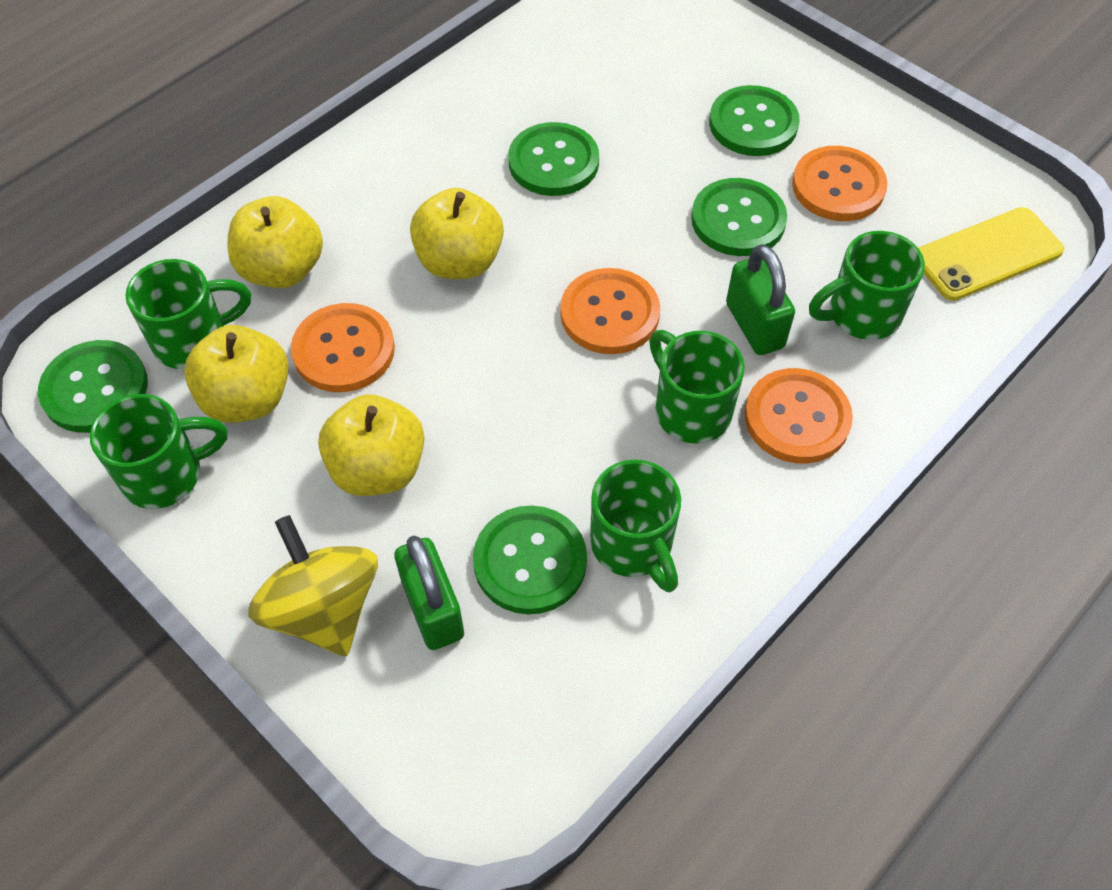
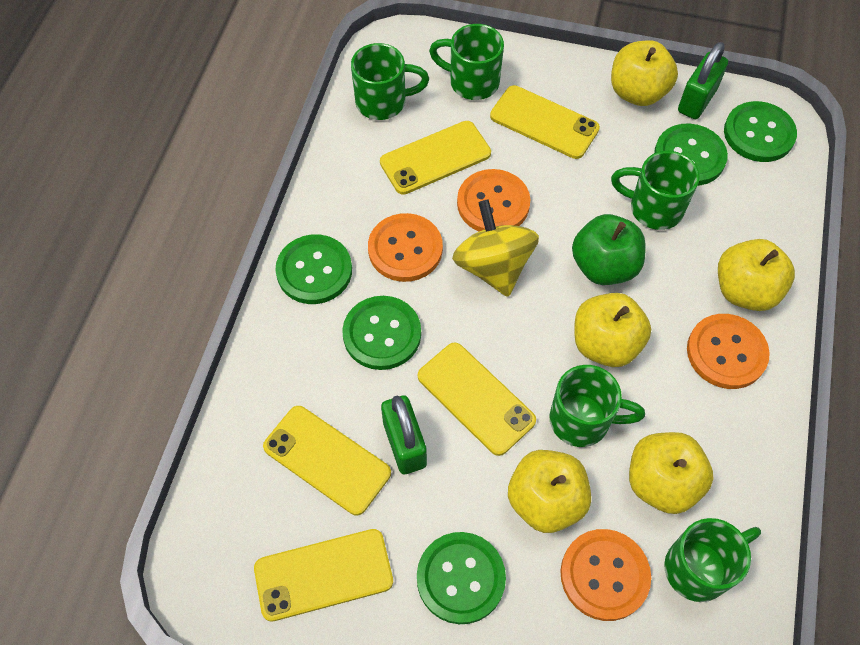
green apple: none = 0 -> [572,214,645,285] = 1
yellow apple: [184,325,289,423] [228,196,323,288] [318,394,424,496] [410,188,504,279] = 4 -> [508,450,591,533] [574,293,651,367] [611,40,678,106] [629,432,714,514] [718,239,795,311] = 5
yellow phone: [918,207,1064,301] = 1 -> [254,529,393,622] [263,406,391,515] [380,121,491,195] [418,342,536,456] [490,85,600,159] = 5

